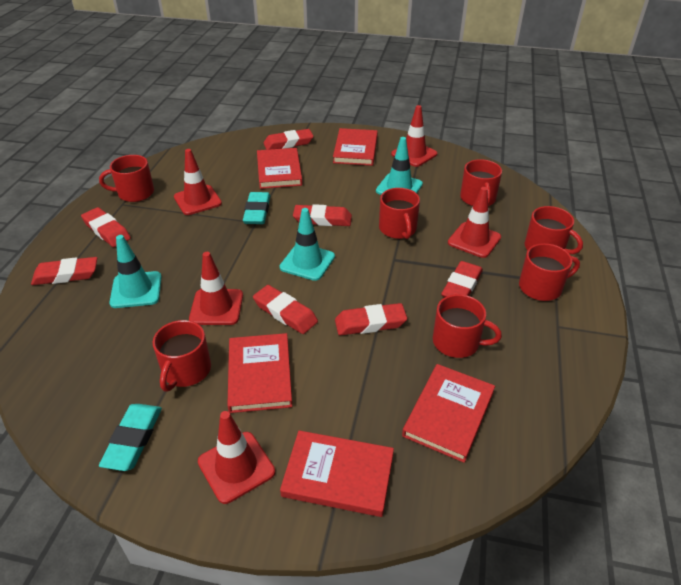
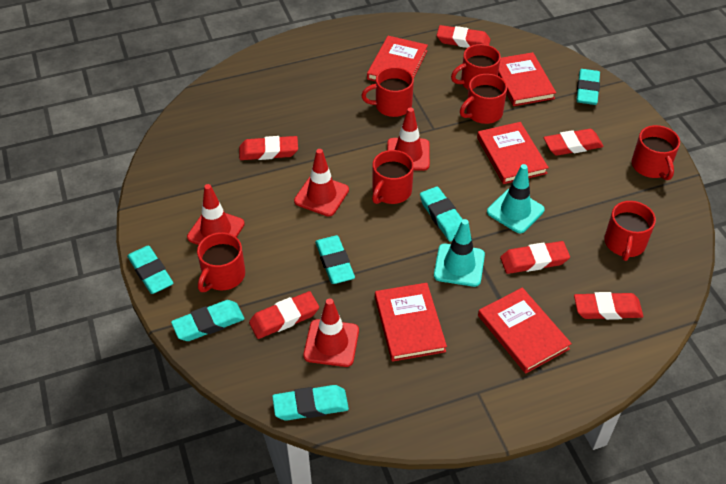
red eraser: [31,257,97,285] [81,207,131,247] [253,285,318,334] [264,129,314,150] [293,204,352,226] [335,303,407,335] [441,261,483,298] = 7 -> [239,136,298,160] [249,291,319,339] [437,25,490,48] [500,241,570,274] [544,129,604,156] [574,292,643,320] = 6
red traffic cone: [174,149,222,215] [189,252,243,325] [198,411,275,504] [391,105,438,167] [448,187,501,258] = 5 -> [187,184,245,245] [294,149,349,217] [303,298,359,367] [387,107,430,171] = 4
turquoise eraser: [99,404,162,471] [243,192,270,224] = 2 -> [127,245,173,294] [171,300,244,341] [272,385,349,421] [315,235,355,284] [420,187,463,242] [576,69,600,105] = 6
turquoise traffic cone: [109,235,162,308] [280,208,335,281] [376,137,423,195] = 3 -> [434,219,485,287] [487,164,545,233] = 2

